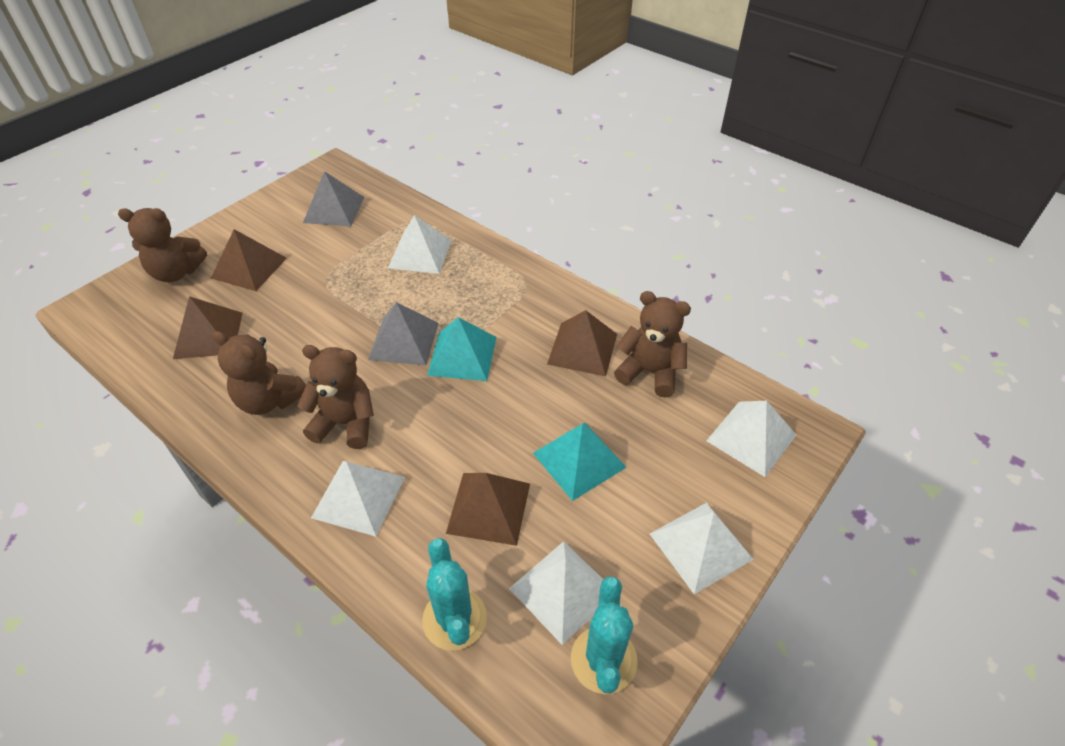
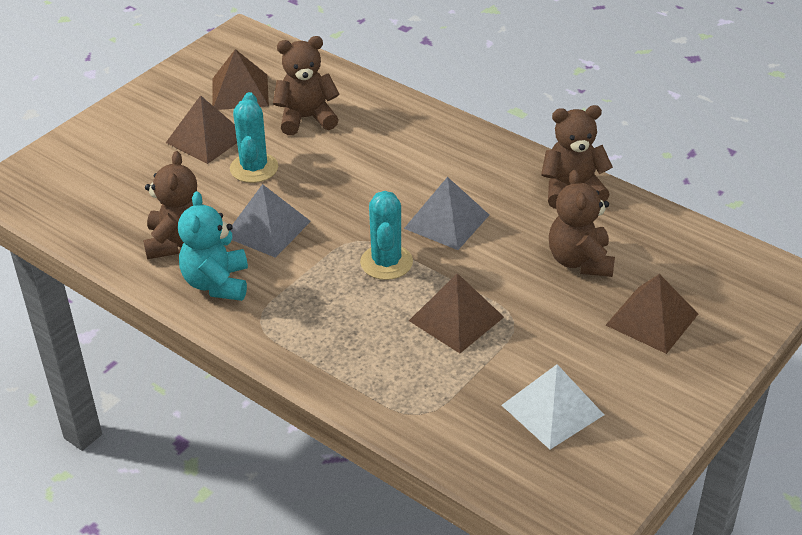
turquoise pyramid: [427,317,496,381] [533,423,627,501] = 2 -> none = 0
turquoise teddy bear: none = 0 -> [178,191,248,301] = 1
white pyramid: [311,461,405,536] [388,215,452,274] [509,541,603,645] [650,503,754,594] [706,401,796,477] = 5 -> [501,364,604,449] = 1

